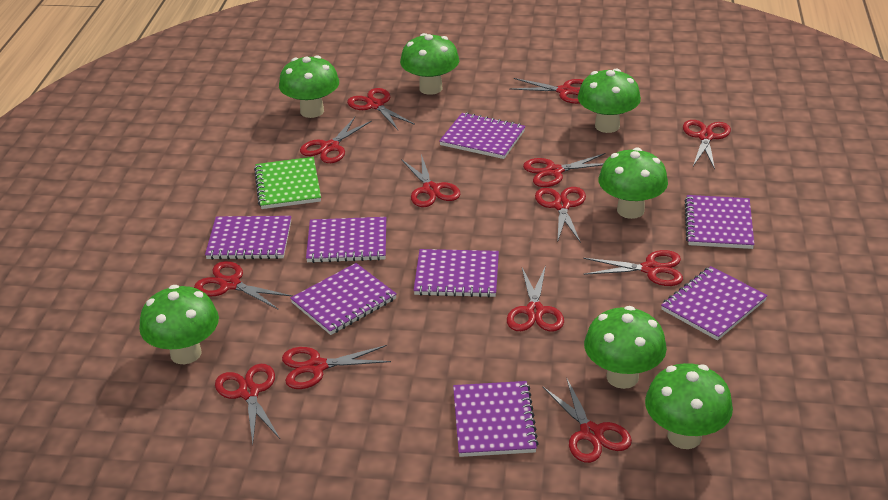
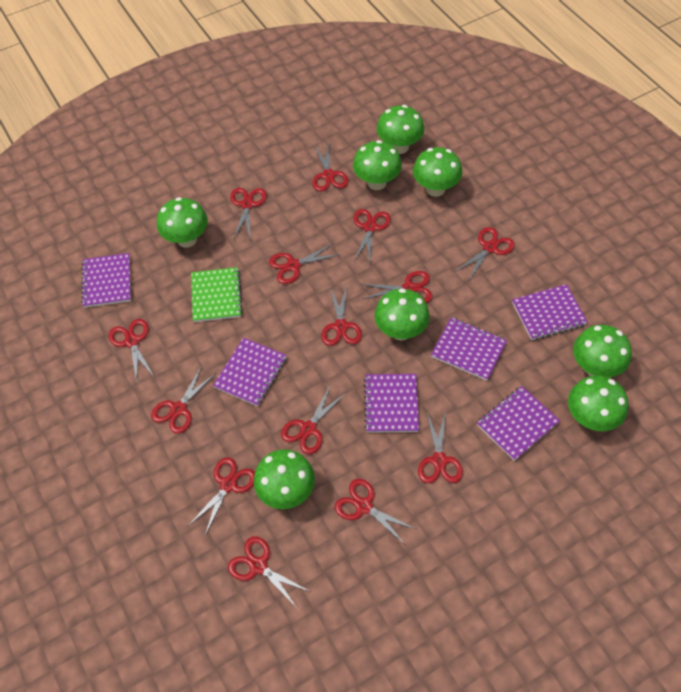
green mushroom: [139,285,219,364] [279,55,339,118] [400,33,459,95] [578,68,641,133] [584,306,667,389] [599,148,668,219] [645,363,733,449] = 7 -> [157,197,208,248] [254,449,315,509] [353,140,402,190] [374,288,430,340] [377,105,424,154] [413,147,462,197] [568,375,628,431] [573,325,632,377] = 8
purple notebook: [205,216,291,260] [290,263,397,335] [306,217,386,263] [413,249,499,298] [439,112,525,159] [453,381,539,457] [661,266,768,340] [684,195,754,249] = 8 -> [81,253,131,308] [213,338,287,406] [364,374,419,433] [431,317,507,381] [477,386,560,461] [512,284,588,340] = 6
red scissors: [194,261,292,310] [215,364,280,444] [282,345,391,389] [300,117,372,163] [347,88,415,130] [401,154,460,207] [507,265,564,331] [510,78,584,104] [523,153,606,187] [535,187,586,243] [543,377,632,463] [583,250,683,286] [683,120,731,170] = 13 -> [109,319,154,383] [151,366,216,434] [188,458,255,535] [228,537,311,609] [230,188,267,238] [269,243,338,284] [281,384,346,454] [312,143,349,192] [321,285,362,346] [335,479,416,544] [354,209,391,264] [360,271,433,303] [418,411,463,483] [455,227,515,280] = 14

